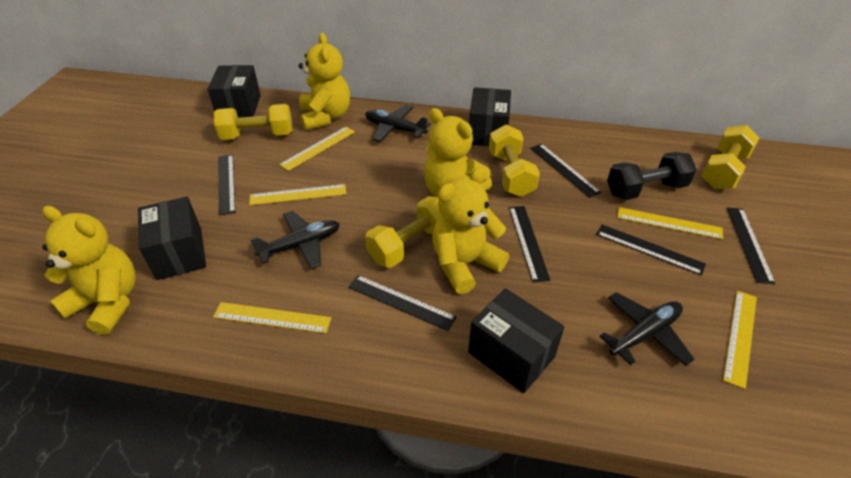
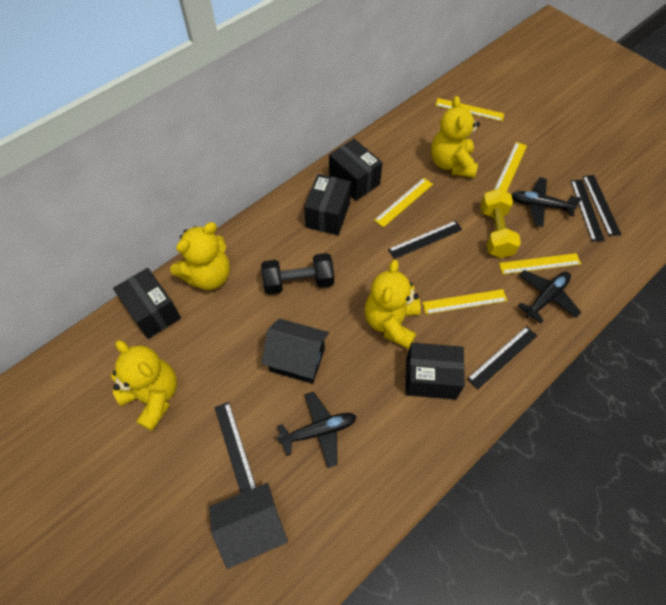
black house: none = 0 -> [209,483,288,569] [261,319,329,384] = 2
black ruler: [218,154,235,216] [348,275,457,331] [509,206,550,282] [530,144,601,198] [596,224,706,276] [727,208,776,284] = 6 -> [214,402,256,493] [388,221,462,259] [467,326,537,389] [571,180,605,242] [582,175,622,236] = 5
yellow dumbbell: [214,104,292,140] [365,196,441,268] [489,125,540,197] [702,125,759,189] = 4 -> [481,188,521,258] = 1

